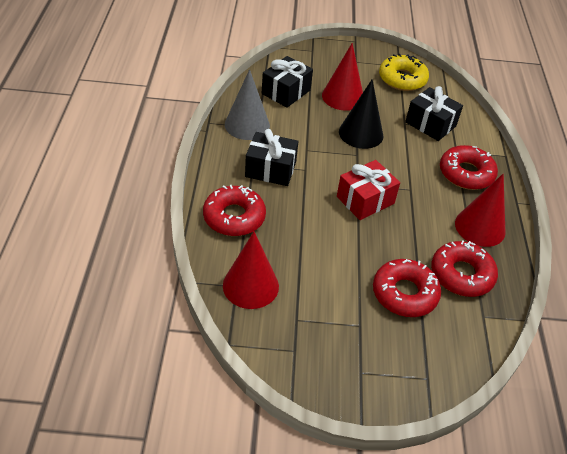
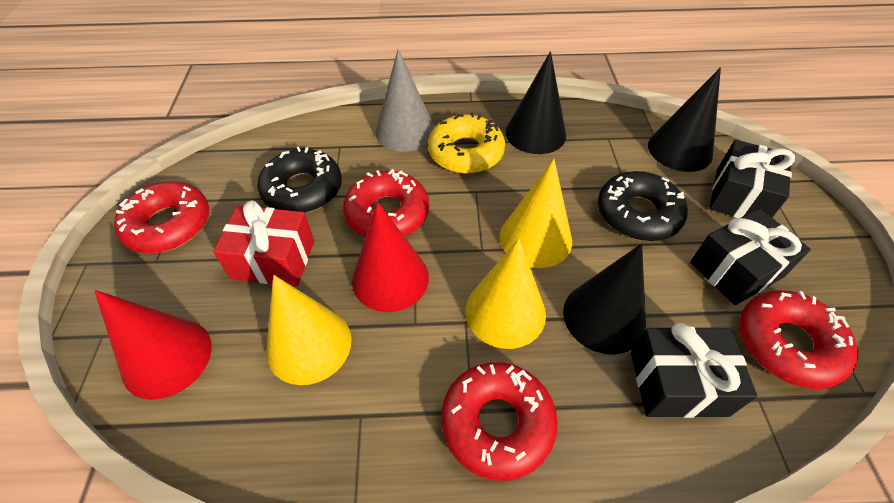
black cone: [339,79,383,149] = 1 -> [506,51,566,154] [563,244,646,355] [648,67,721,172] = 3
black donut: none = 0 -> [257,147,342,213] [598,171,688,241] = 2
red cone: [223,231,279,309] [322,43,363,111] [455,174,506,247] = 3 -> [94,290,212,400] [352,202,429,312] = 2
yellow cone: none = 0 -> [266,275,352,385] [465,238,546,349] [500,159,572,268] = 3

